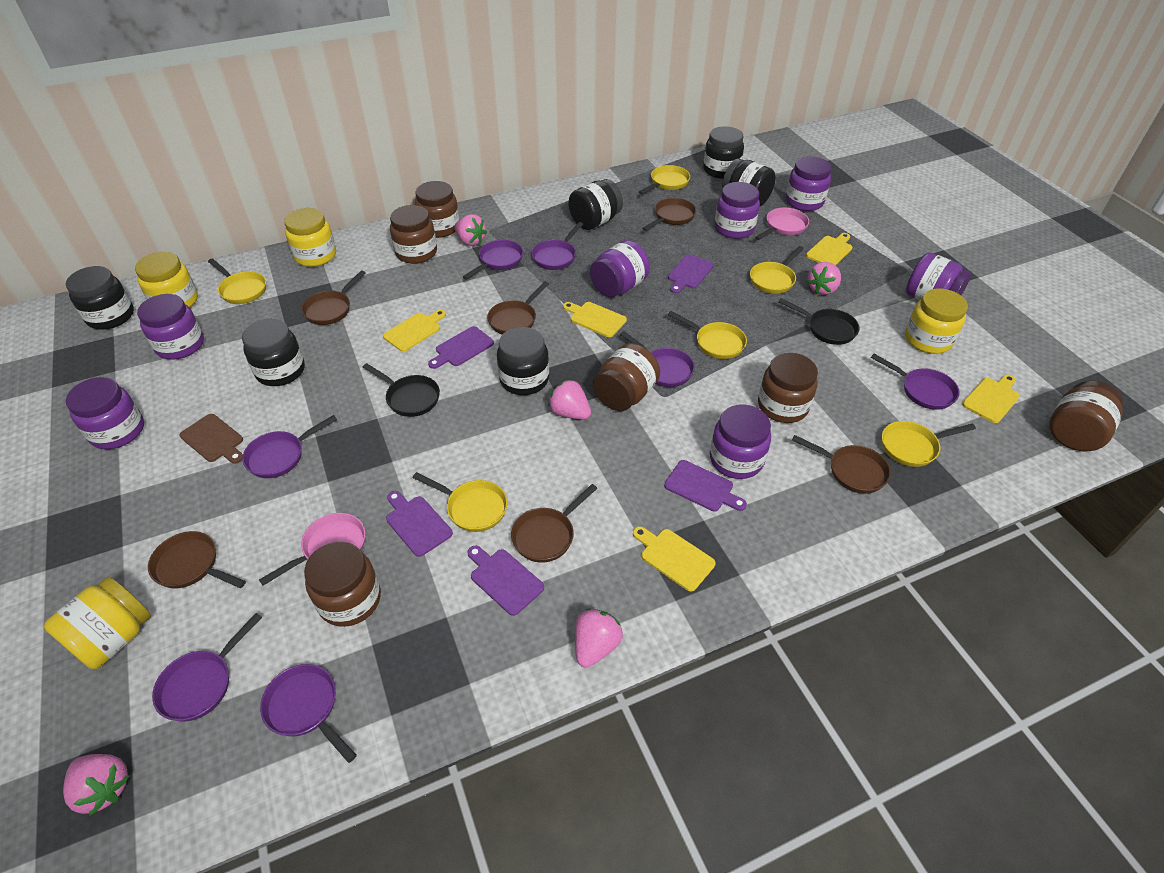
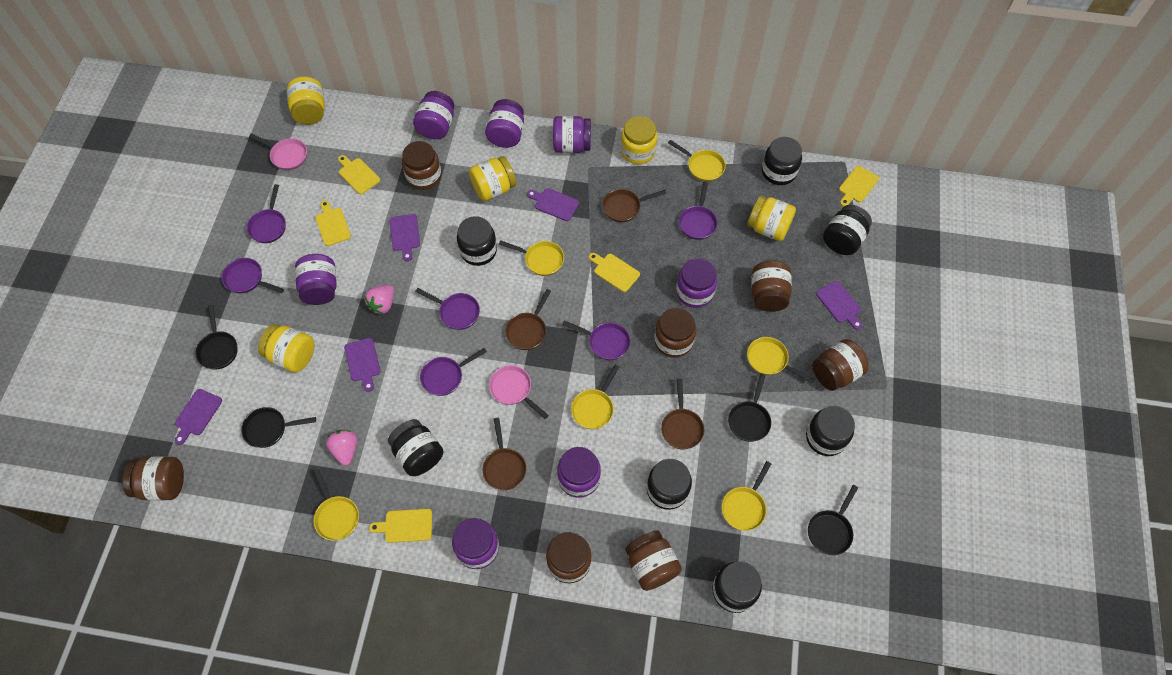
black jar: [66,266,134,330] [242,319,305,386] [497,327,549,395] [569,179,623,230] [703,126,744,179] [722,158,776,206] = 6 -> [388,419,443,476] [457,216,497,266] [647,459,692,510] [712,561,762,613] [762,137,802,185] [806,406,855,456] [823,205,872,255] = 7
black pan: [362,363,440,417] [778,298,860,345] = 2 -> [195,305,238,370] [241,407,316,448] [728,373,771,442] [808,485,858,555] = 4
brown cutting board: [179,414,243,464] = 1 -> none = 0
brown jar: [304,542,381,627] [390,205,437,264] [415,181,459,238] [593,343,660,411] [758,353,818,423] [1049,381,1123,451] = 6 -> [122,456,184,501] [402,141,442,190] [546,532,592,583] [625,530,682,591] [654,308,696,358] [751,261,792,312] [812,339,869,391] = 7
brown pan: [148,531,246,588] [301,270,366,325] [487,281,549,335] [511,484,598,563] [642,198,696,231] [792,435,891,494] = 6 -> [482,418,526,490] [505,289,551,350] [602,189,667,222] [661,379,704,450] = 4
pink strawberry: [63,754,129,816] [454,214,487,246] [548,379,591,420] [575,608,623,668] [807,262,841,295] = 5 -> [326,430,357,466] [365,285,394,314] = 2
purple pan: [152,613,262,722] [242,415,337,478] [260,664,357,763] [463,240,523,280] [532,222,583,270] [620,331,695,387] [871,354,960,410] = 7 -> [222,258,284,293] [247,184,286,243] [415,288,480,330] [420,348,487,396] [562,320,630,360] [679,182,717,240] = 6
yellow jar: [44,576,151,669] [135,252,198,308] [284,208,336,267] [905,288,968,354] = 4 -> [258,324,314,372] [287,77,325,125] [469,156,517,201] [621,116,657,164] [747,196,796,241] = 5

